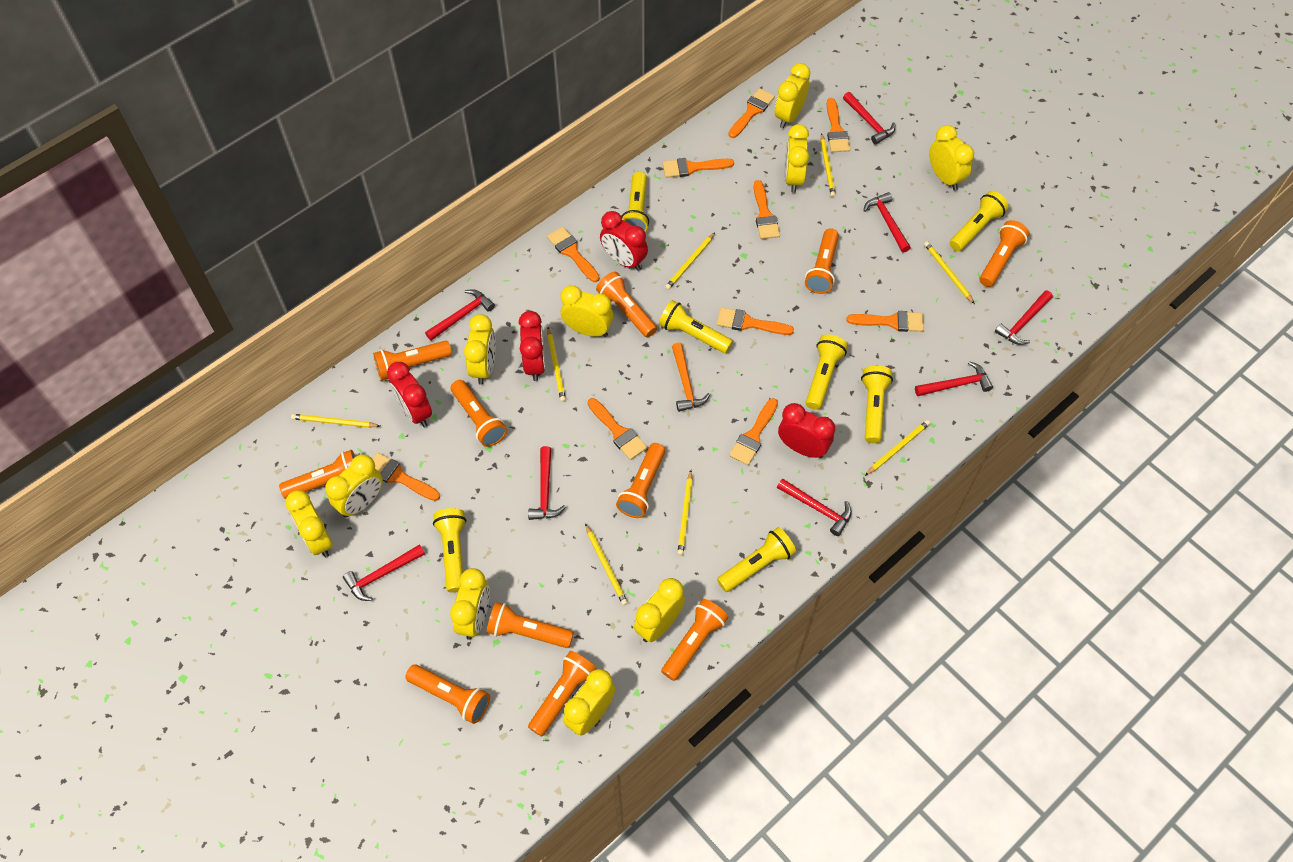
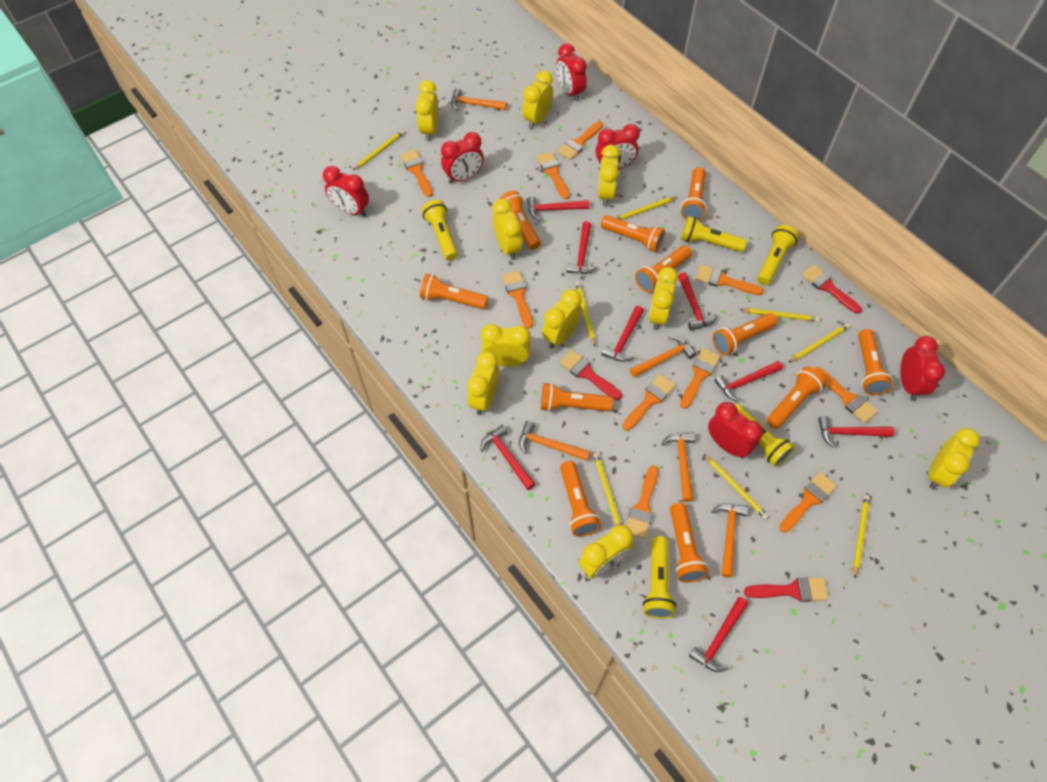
orange hammer: [672,343,710,412] = 1 -> [451,88,507,111] [519,421,590,461] [630,335,696,377] [662,432,695,502] [711,504,748,578] = 5
red brush: none = 0 -> [560,350,622,400] [744,577,829,602] [802,265,862,314] = 3
red clock: [387,362,432,427] [519,311,545,381] [600,211,648,271] [778,403,835,458] = 4 -> [323,166,369,217] [441,132,484,184] [556,43,587,101] [595,124,640,170] [708,402,763,458] [900,336,945,401] = 6
yellow flashlight: [433,508,466,593] [621,172,649,232] [659,300,733,353] [717,527,796,592] [806,335,848,410] [861,365,893,443] [950,191,1009,252] = 7 -> [422,200,458,261] [643,536,676,619] [681,216,747,252] [734,403,795,467] [757,225,799,285] = 5

